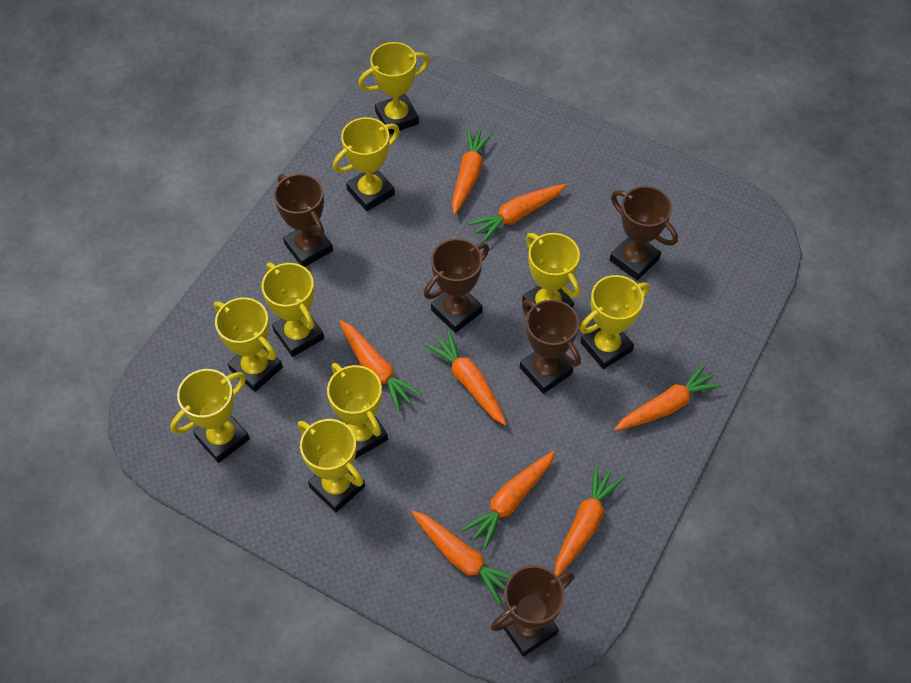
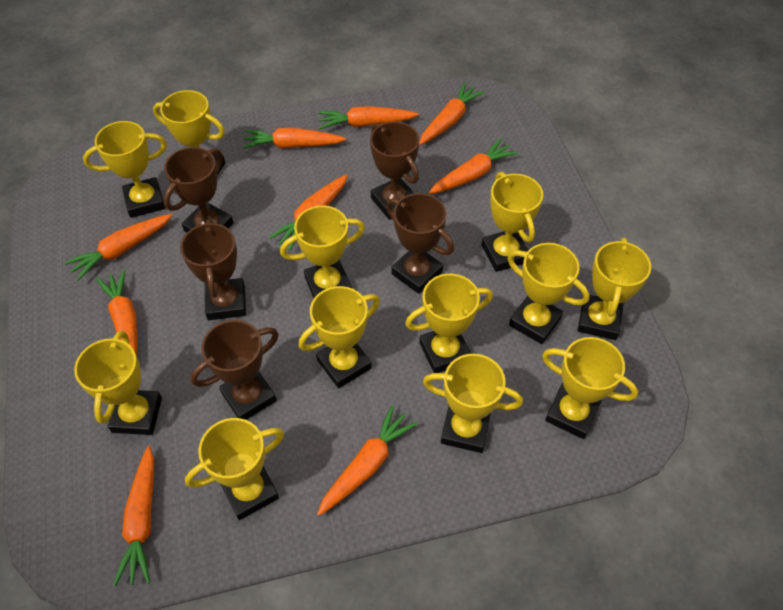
orange carrot: [340,320,422,411] [412,511,511,605] [425,330,507,425] [452,128,493,215] [461,451,555,550] [468,184,567,243] [555,465,624,576] [614,364,722,431] = 8 -> [64,214,173,281] [96,269,137,356] [113,446,154,586] [242,128,346,149] [269,174,348,250] [317,405,418,516] [318,106,419,129] [419,82,485,145] [429,139,518,194] = 9
yellow trophy: [170,369,250,463] [214,297,283,392] [261,262,324,357] [298,419,365,512] [327,363,388,459] [333,117,400,211] [358,42,430,135] [522,233,580,310] [579,275,650,369] = 9 -> [74,331,162,435] [83,121,167,218] [153,90,225,175] [185,418,284,520] [280,206,365,298] [299,286,380,388] [405,274,493,373] [423,354,523,453] [482,172,543,272] [507,243,590,344] [542,337,638,439] [578,238,651,340] = 12

